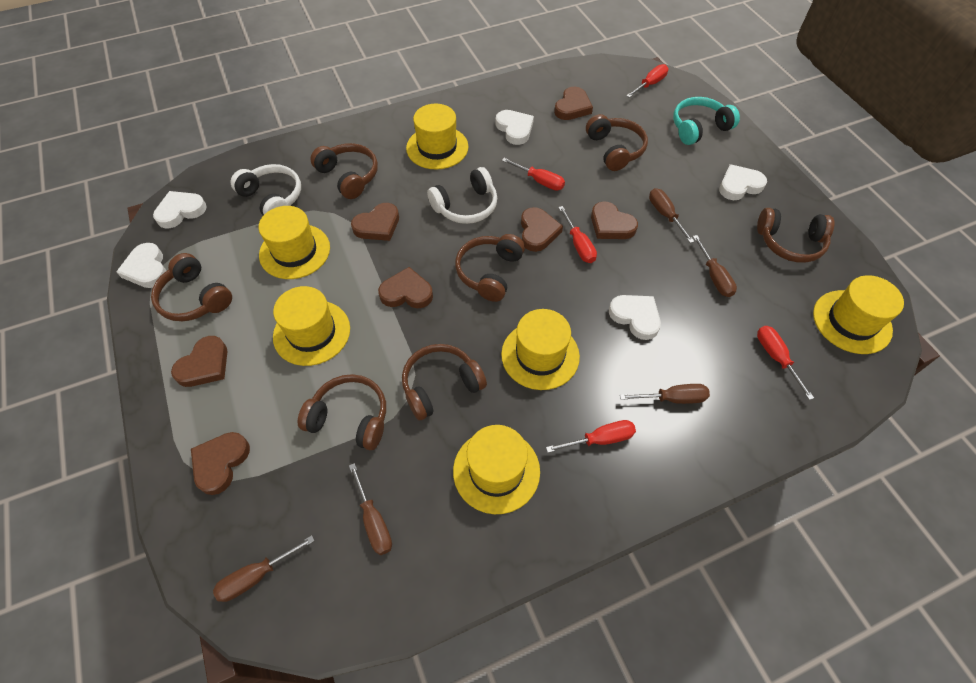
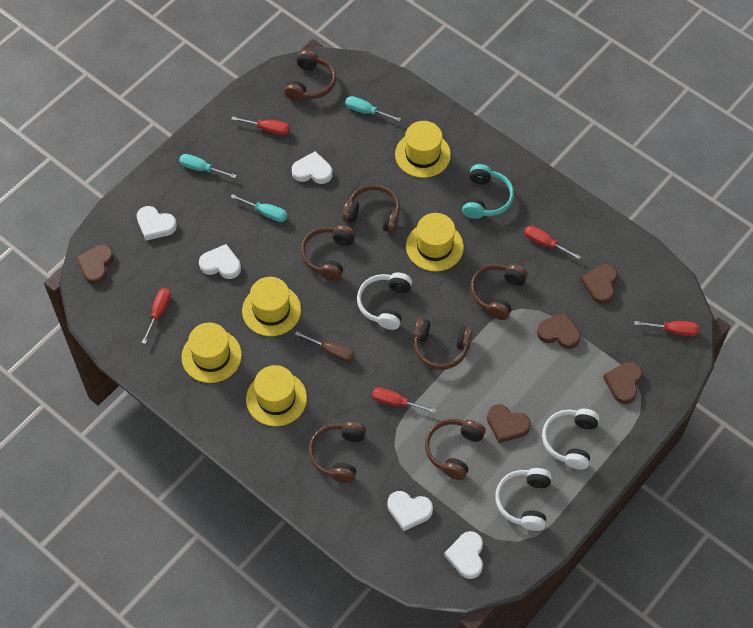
brown heart: [171,336,227,387] [191,432,250,495] [351,203,399,241] [378,267,433,308] [521,207,563,252] [554,87,593,120] [591,201,638,239] = 7 -> [76,245,114,284] [487,404,531,443] [537,312,580,349] [581,264,618,304] [603,362,642,404] = 5
brown screwdriver: [213,535,315,602] [349,463,392,555] [620,384,710,404] [649,188,695,243] [693,235,737,297] = 5 -> [295,331,355,362] = 1
turquoise screwdriver: none = 0 -> [179,154,237,178] [231,194,288,222] [345,96,401,121] = 3
white headphones: [231,164,301,216] [427,167,497,224] = 2 -> [357,272,412,330] [495,468,552,531] [542,409,599,470] = 3
yellow hat: [259,206,330,279] [273,286,350,366] [406,104,469,169] [453,425,540,514] [501,309,580,390] [813,275,904,354] = 6 -> [181,323,242,383] [242,277,301,336] [246,365,307,426] [395,121,451,178] [406,213,464,271] = 5

